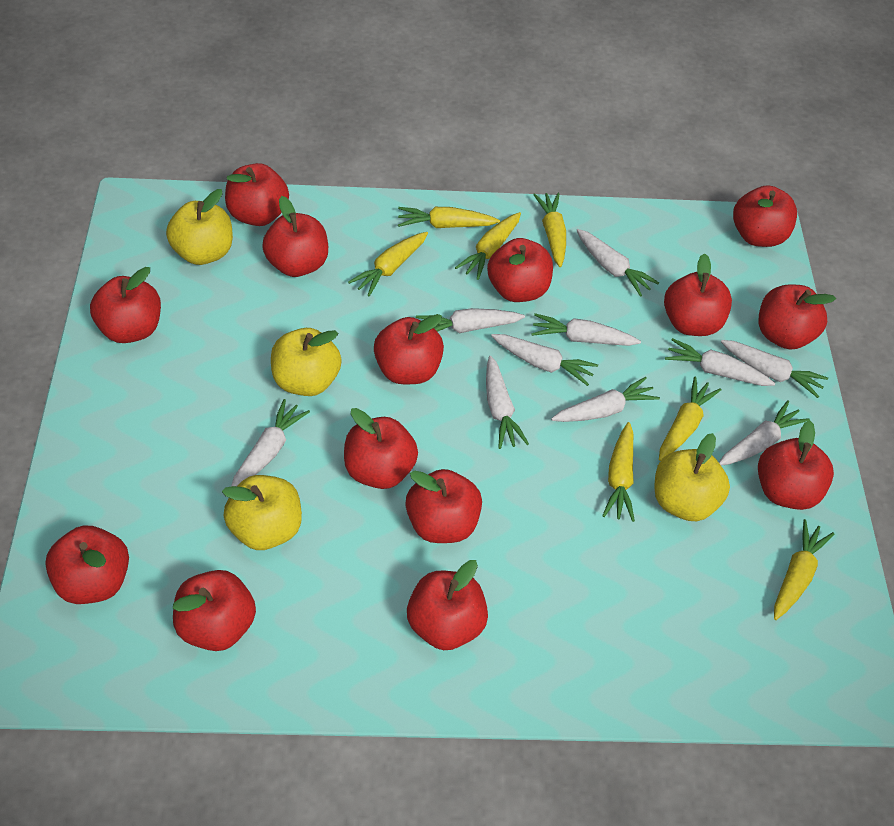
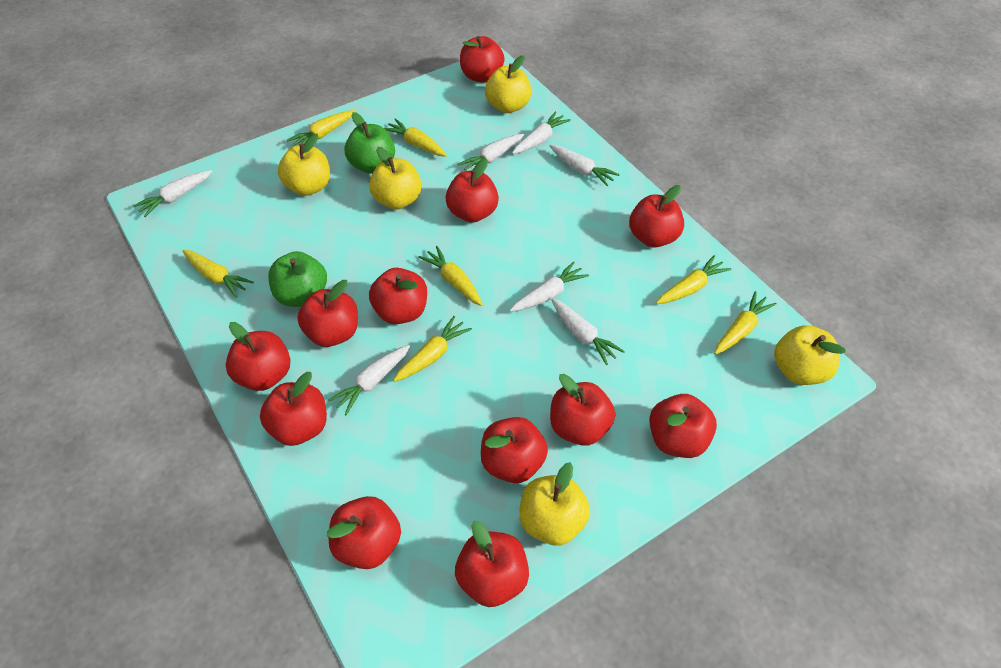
green apple: none = 0 -> [268,251,327,307] [344,112,395,174] = 2
red apple: [45,526,129,604] [90,267,161,343] [173,570,256,651] [225,163,289,226] [262,196,328,277] [344,408,418,489] [374,314,444,384] [405,469,482,543] [407,560,488,650] [487,238,553,302] [664,253,732,336] [733,185,797,247] [758,420,834,510] [759,284,836,349] = 14 -> [226,322,290,391] [260,372,327,446] [297,280,358,347] [327,496,401,569] [369,268,427,324] [446,158,499,223] [455,521,529,607] [460,36,505,83] [481,417,548,483] [550,374,615,446] [629,185,684,248] [649,394,717,458] = 12
white carrot: [231,399,310,486] [416,308,525,333] [486,356,529,449] [491,334,598,386] [531,313,641,346] [551,377,660,422] [576,229,659,296] [665,338,775,386] [719,401,810,466] [721,340,828,398] = 10 -> [133,170,212,217] [328,345,410,415] [458,134,524,170] [510,261,589,312] [512,111,571,154] [549,144,620,186] [551,298,625,365] = 7
yellow apple: [166,189,233,265] [222,475,302,550] [271,328,342,396] [654,433,730,521] = 4 -> [278,133,330,196] [369,147,422,210] [485,55,532,113] [519,462,590,546] [774,325,846,385] = 5

